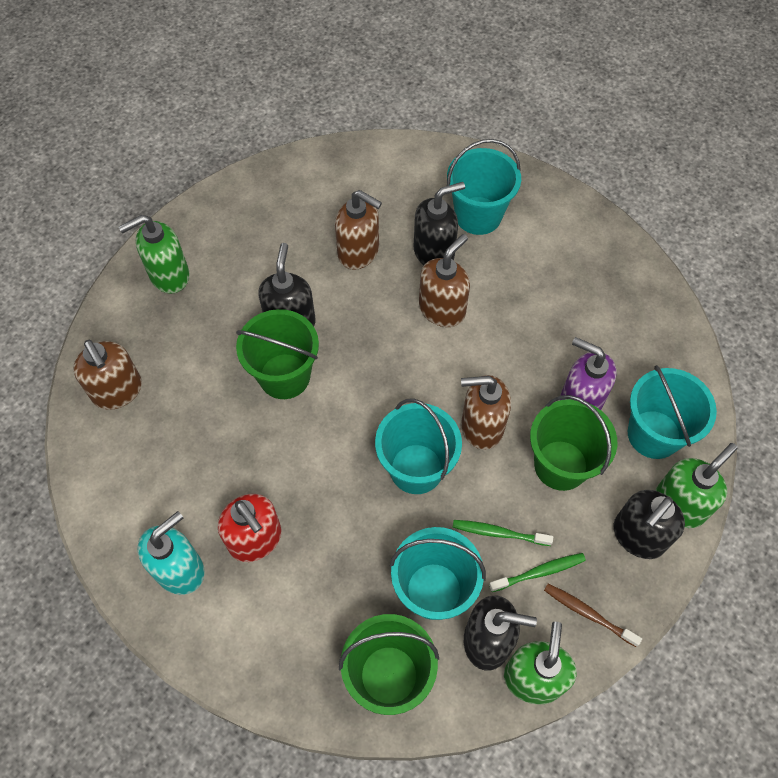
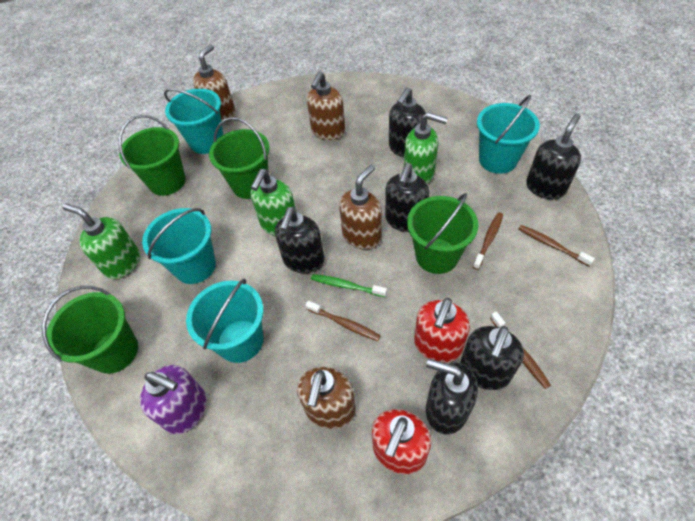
black soap dispenser: [258,243,316,326] [414,182,465,265] [464,595,537,671] [614,490,685,559] = 4 -> [275,207,325,273] [385,163,429,232] [389,87,427,157] [426,358,478,435] [460,326,524,390] [526,113,581,199] = 6
brown toothbrush: [544,584,642,647] = 1 -> [305,301,381,341] [473,212,503,270] [490,312,551,389] [519,225,595,266] = 4
green bucket: [236,309,319,399] [339,614,439,715] [530,395,617,491] = 3 -> [42,286,138,374] [118,115,186,196] [209,117,270,199] [407,193,478,274] = 4
green toothbrush: [452,520,553,546] [489,553,586,592] = 2 -> [311,274,387,297] = 1
red soap dispenser: [218,494,281,562] = 1 -> [372,409,431,474] [414,298,470,363] = 2
turquoise soap dispenser: [138,511,205,595] = 1 -> none = 0

